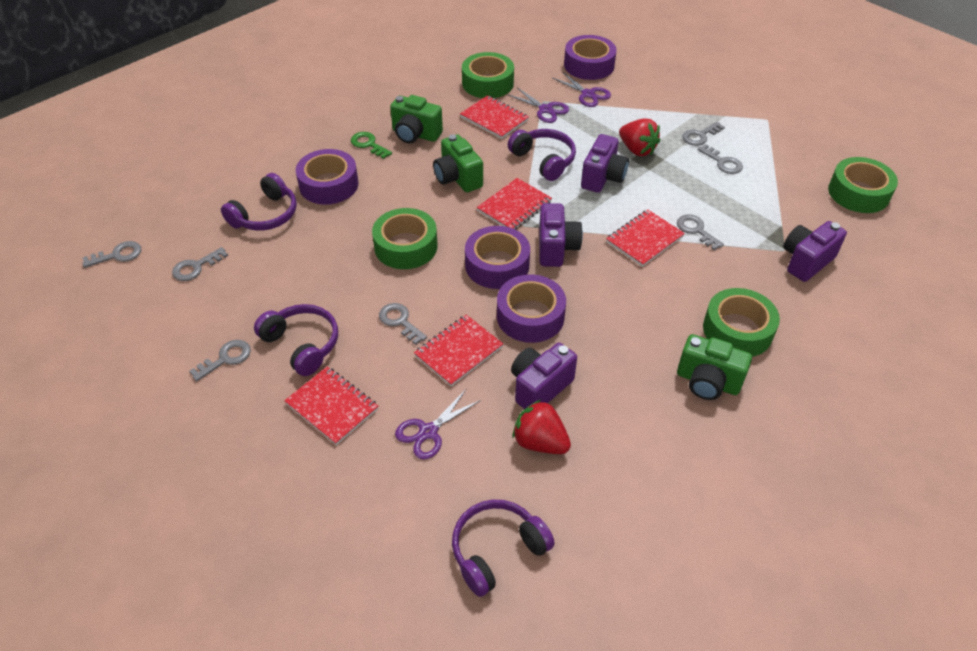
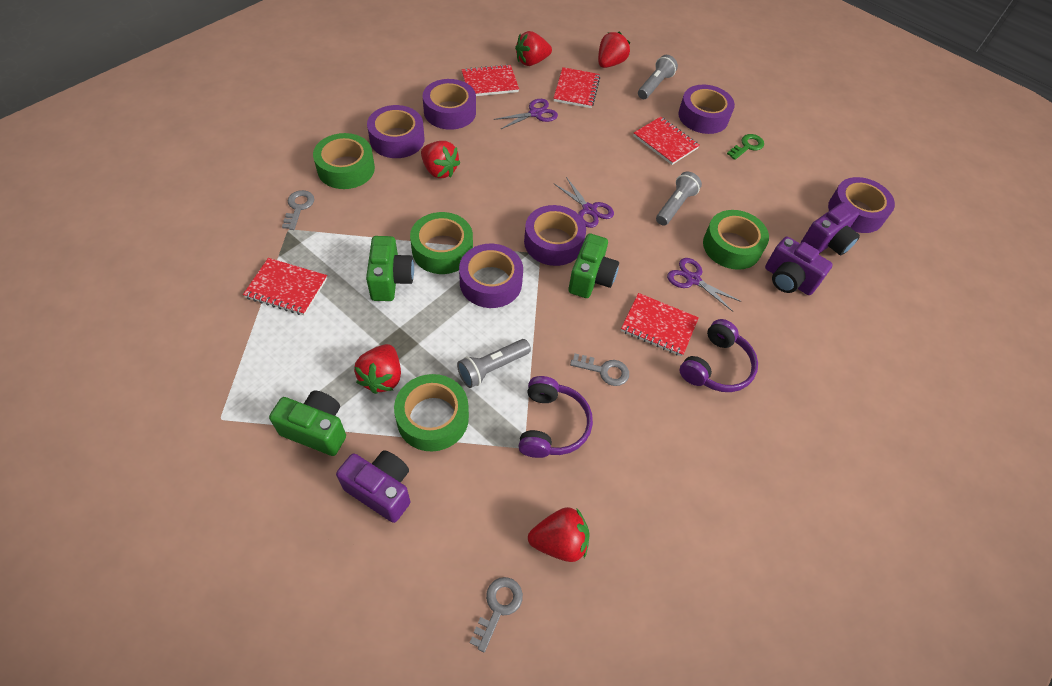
grey flashlight: none = 0 -> [457,339,531,388] [638,55,678,99] [656,172,702,226] = 3
grey key: [82,241,141,268] [172,247,228,281] [189,340,251,381] [379,303,427,345] [677,214,724,250] [682,122,725,146] [698,144,743,174] = 7 -> [282,190,314,230] [470,577,523,652] [570,354,629,386] = 3
purple camera: [511,343,577,409] [539,203,583,267] [581,134,629,193] [783,221,847,282] = 4 -> [336,450,410,523] [765,237,833,295] [801,202,860,255] = 3
purple headphones: [221,173,297,230] [254,304,338,376] [452,500,555,597] [508,129,576,181] = 4 -> [518,376,593,458] [679,319,758,392] = 2
purple tape: [296,149,358,205] [465,226,530,289] [497,274,566,343] [564,35,617,80] = 4 -> [367,105,424,158] [423,79,476,130] [459,244,523,308] [524,205,586,266] [678,85,735,134] [828,177,895,233] = 6
red strawberry: [512,400,571,454] [619,118,660,156] = 2 -> [354,344,401,394] [421,141,460,178] [515,31,552,66] [528,507,589,562] [598,32,630,68] = 5

